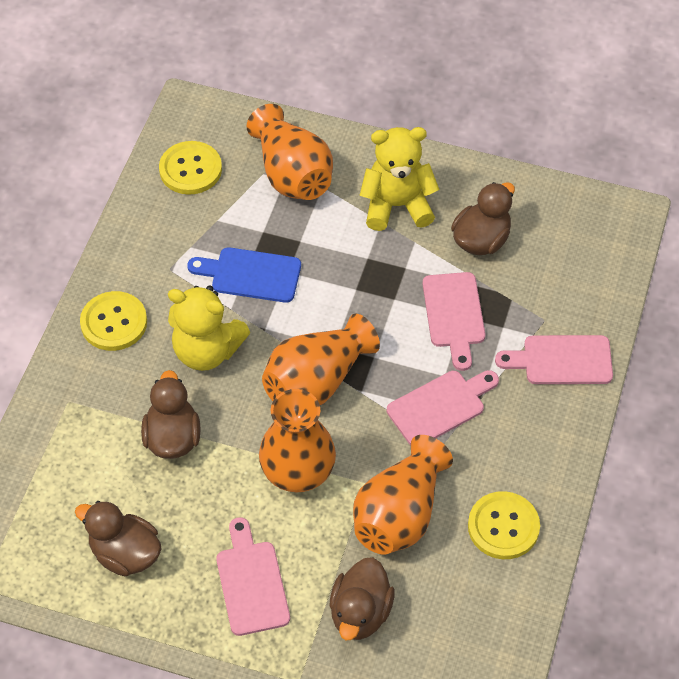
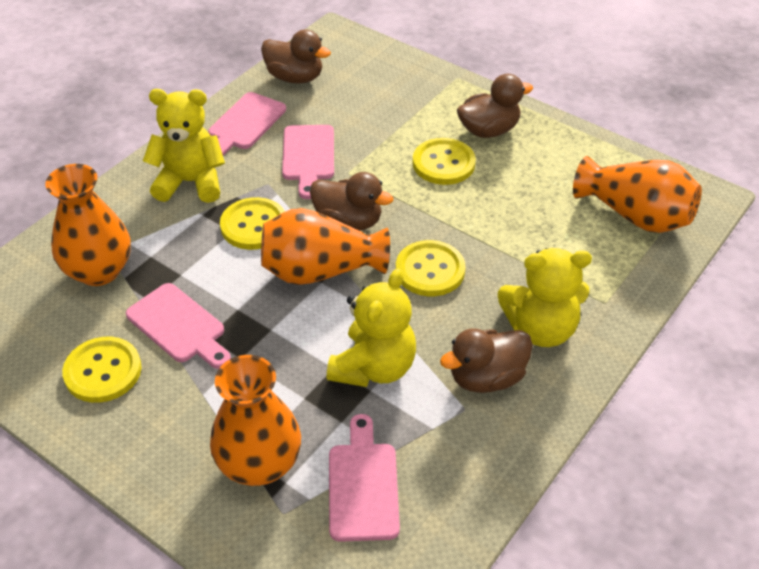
blue cutting board: [187,247,301,303] = 1 -> none = 0
yellow button: [80,291,147,351] [159,141,222,195] [468,491,540,559] = 3 -> [62,337,141,403] [220,197,285,250] [396,240,466,296] [413,138,476,185] = 4
yellow teddy bear: [168,285,250,371] [360,127,440,231] = 2 -> [143,89,225,203] [327,269,416,387] [498,248,592,347] = 3

